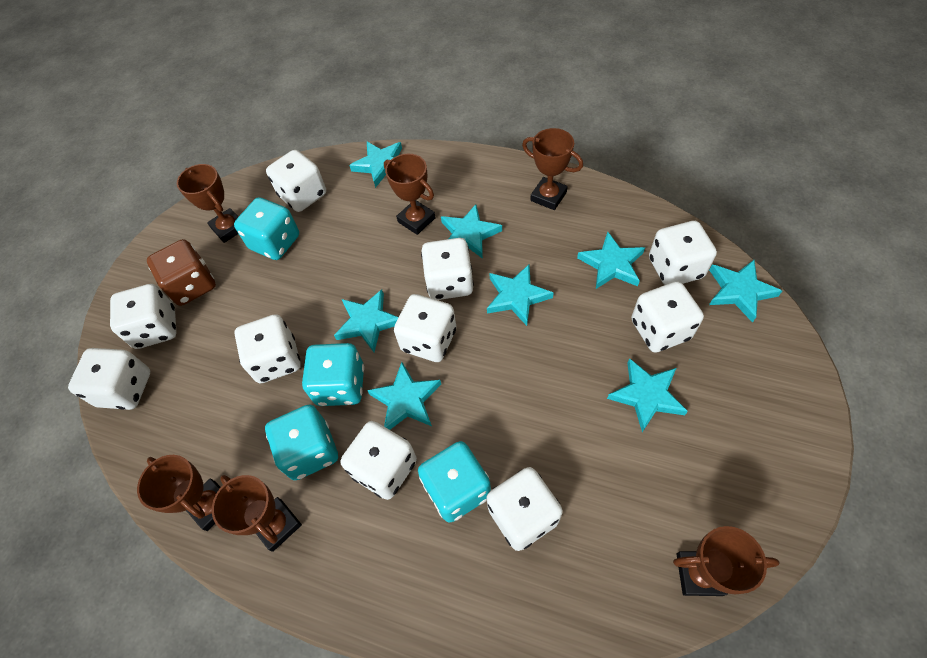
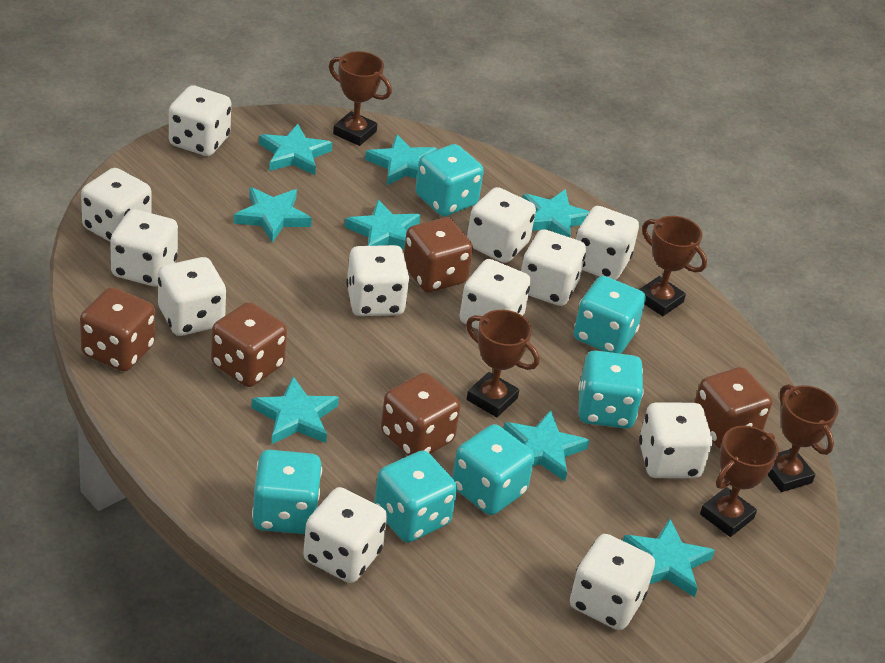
brown dice: [147,239,216,306] = 1 -> [80,287,155,371] [211,302,287,387] [381,373,461,456] [404,217,473,292] [694,367,772,449] = 5
brown trophy: [137,455,221,531] [177,164,238,243] [212,475,302,552] [384,154,436,235] [522,128,583,210] [673,526,780,596] = 6 -> [329,51,392,146] [466,310,539,417] [639,216,707,316] [700,426,779,537] [768,384,839,492] = 5
turquoise dice: [234,197,299,260] [265,404,338,480] [302,343,364,406] [418,441,491,523] = 4 -> [252,450,322,534] [374,450,457,542] [416,144,484,216] [452,424,534,515] [574,276,646,354] [578,350,644,429] = 6
white dice: [68,348,150,410] [110,284,177,349] [234,314,301,383] [266,150,326,212] [340,421,417,500] [394,294,456,362] [421,238,474,300] [486,467,563,551] [631,281,704,353] [649,221,717,285] = 10 -> [81,168,151,242] [110,209,178,286] [158,257,226,336] [169,85,231,156] [303,487,387,583] [346,245,410,316] [459,259,531,329] [467,187,536,263] [521,229,586,306] [570,534,655,630] [576,206,639,280] [639,402,712,478] = 12

